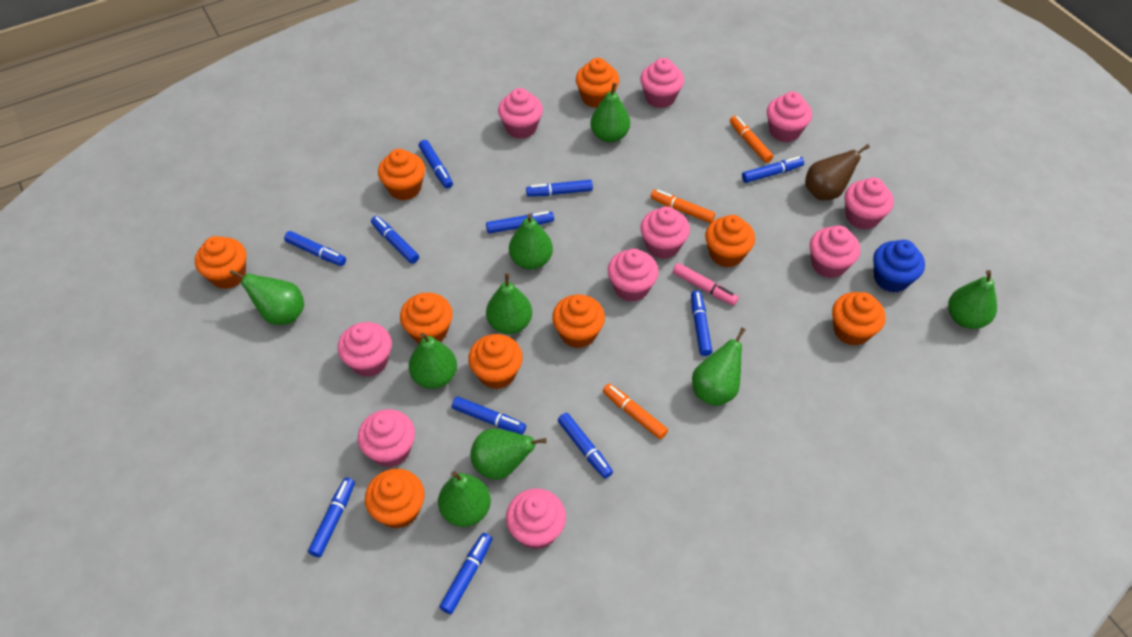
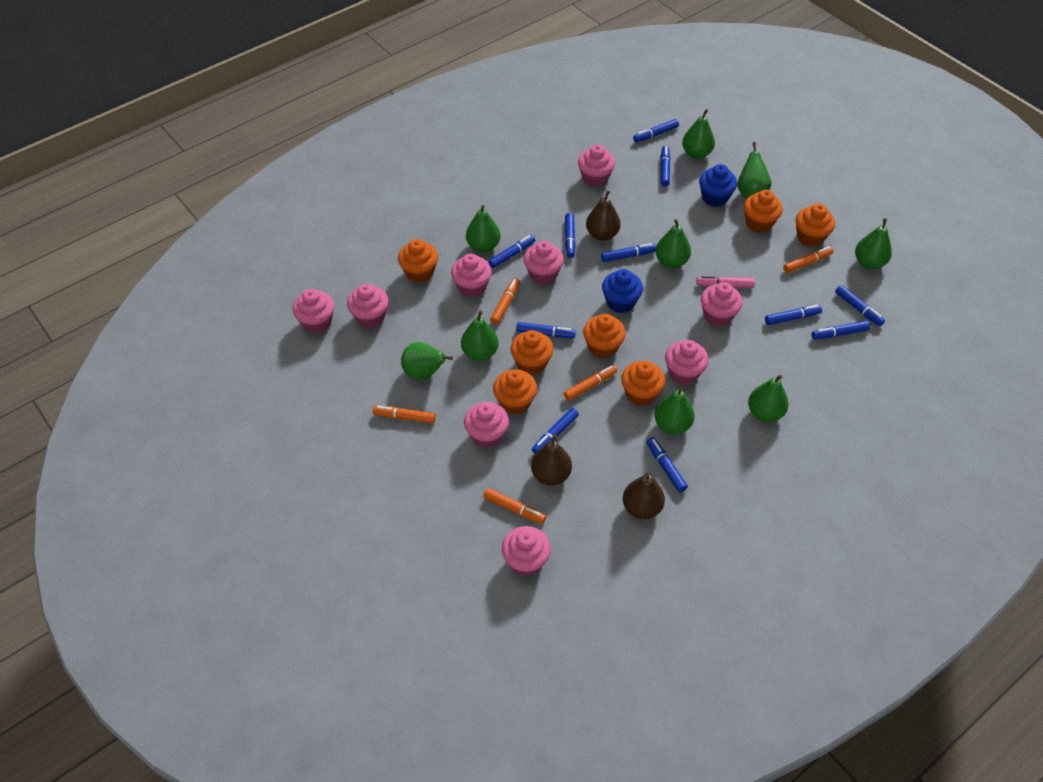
blue cupcake: [873,240,925,293] = 1 -> [602,269,643,313] [699,164,737,207] = 2
brown pear: [805,144,870,200] = 1 -> [531,434,572,485] [586,190,621,241] [623,473,665,519] = 3
orange cupcake: [195,236,246,289] [365,469,425,529] [378,149,425,200] [400,293,453,344] [468,334,523,389] [552,295,605,348] [576,58,619,108] [705,215,755,267] [832,292,886,346] = 9 -> [398,239,438,283] [493,369,537,415] [510,330,553,375] [583,314,626,359] [621,361,665,406] [744,190,783,233] [796,204,835,247] = 7
orange marker: [603,384,668,439] [651,190,715,223] [730,116,773,163] = 3 -> [373,406,436,423] [483,488,546,524] [490,278,520,324] [564,365,617,401] [783,246,833,273] = 5
pink cupcake: [338,322,392,377] [358,409,415,467] [498,88,543,139] [506,489,566,549] [608,249,659,302] [640,58,684,108] [641,206,690,259] [767,91,812,142] [810,225,860,278] [845,178,894,230] = 10 -> [293,289,334,333] [347,284,389,328] [451,254,492,298] [464,402,509,448] [502,526,551,576] [524,241,564,285] [578,145,615,187] [665,340,709,385] [701,282,742,327] = 9

